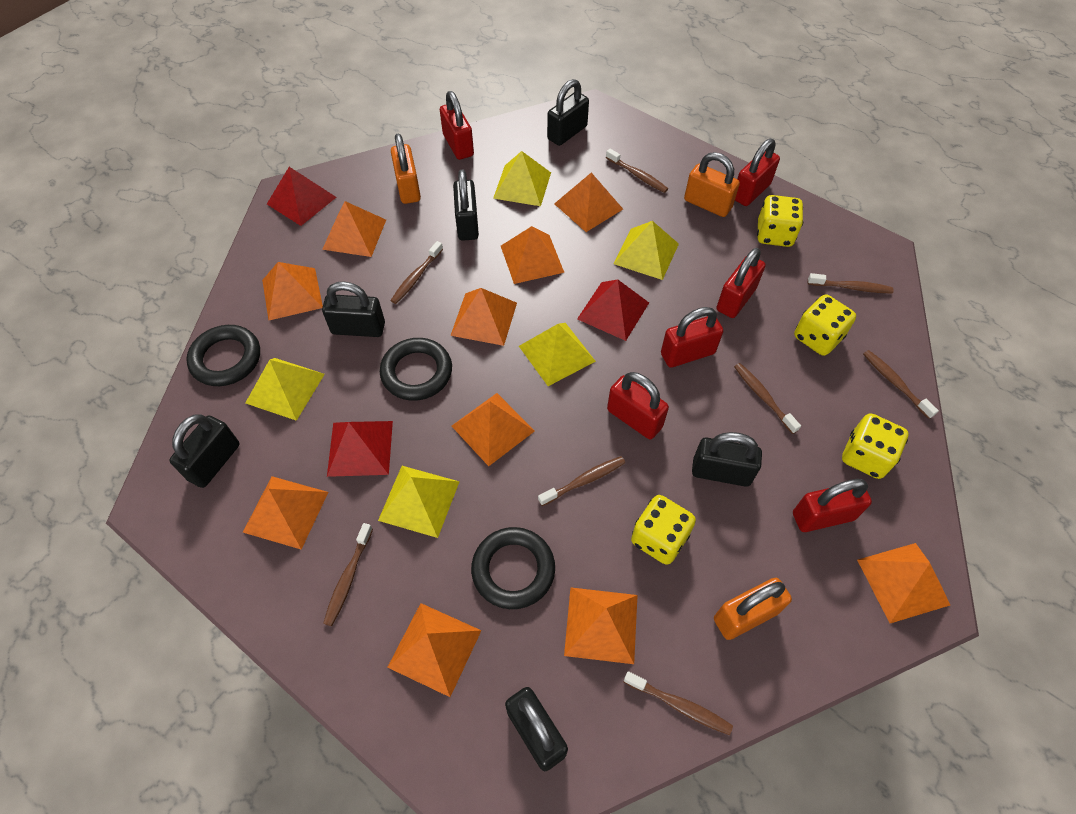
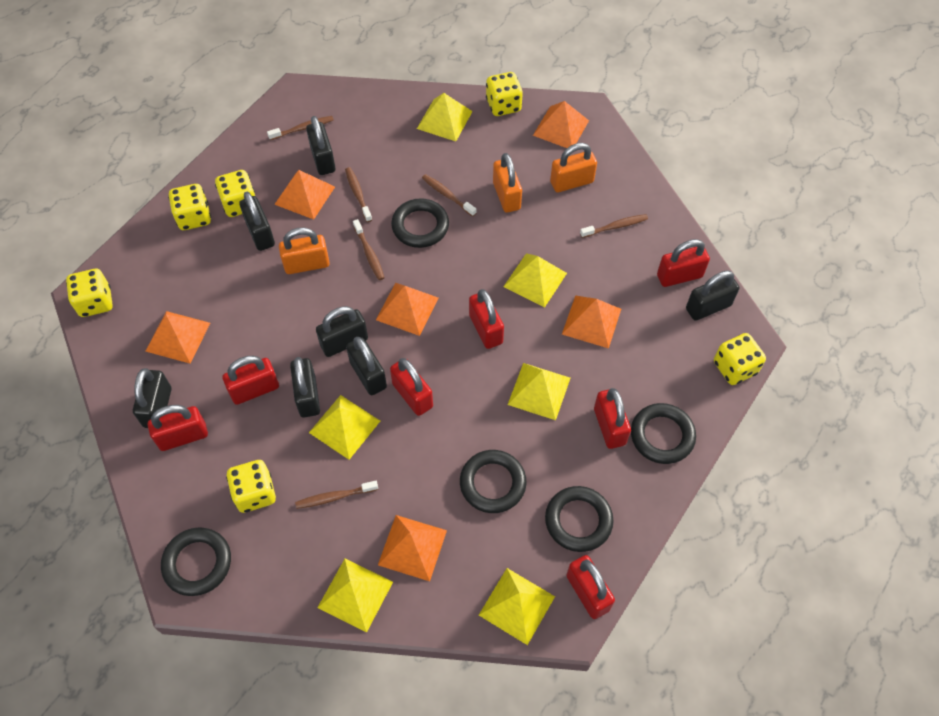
black padlock: [169,414,240,488] [322,281,385,337] [453,170,479,241] [505,687,568,771] [547,79,589,146] [692,432,762,487] = 6 -> [133,368,172,428] [239,192,275,251] [290,357,320,418] [306,116,336,175] [316,306,368,357] [346,337,387,395] [686,271,739,321] = 7
black ring: [186,325,260,386] [380,338,452,401] [471,527,555,609] = 3 -> [161,527,231,596] [391,198,449,248] [460,450,527,513] [545,486,613,552] [631,403,696,464] = 5
brown toothbrush: [323,523,373,626] [390,241,443,304] [538,456,625,506] [606,149,668,193] [624,671,733,735] [734,363,801,434] [808,273,894,294] [863,350,939,419] = 8 -> [267,116,334,140] [295,481,378,509] [345,167,372,222] [353,219,384,280] [422,174,476,217] [580,214,648,238] = 6
orange pyramid: [243,476,328,550] [262,262,323,320] [322,201,386,257] [387,603,482,697] [450,288,517,346] [452,393,535,466] [501,226,564,284] [554,173,623,232] [564,588,638,664] [857,543,950,623] = 10 -> [145,311,210,364] [274,170,335,219] [376,283,439,336] [378,515,447,581] [533,101,589,148] [562,296,621,348] = 6
red padlock: [440,91,474,160] [607,372,669,439] [661,307,723,368] [716,248,765,318] [735,139,780,206] [793,479,872,532] = 6 -> [148,405,208,451] [223,356,279,405] [390,358,433,416] [469,289,504,349] [566,555,615,619] [594,388,631,449] [657,239,710,287] = 7
red pyramid: [267,167,336,226] [327,421,393,477] [577,279,649,341] = 3 -> none = 0
yellow dice: [631,495,696,565] [757,195,803,247] [794,294,856,356] [842,413,909,479] = 4 -> [66,269,113,317] [168,184,211,230] [215,170,255,217] [226,460,276,513] [486,72,523,116] [714,333,766,385] = 6
yellow pyramid: [245,358,325,421] [378,466,460,538] [493,151,551,206] [519,323,596,386] [613,221,679,280] = 5 -> [309,395,380,460] [317,559,393,633] [417,93,473,141] [479,568,555,645] [503,253,567,308] [508,363,570,420] = 6

